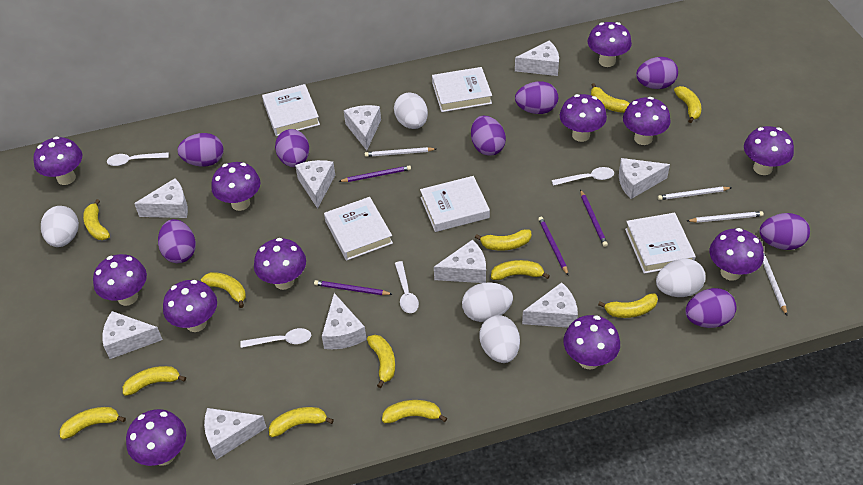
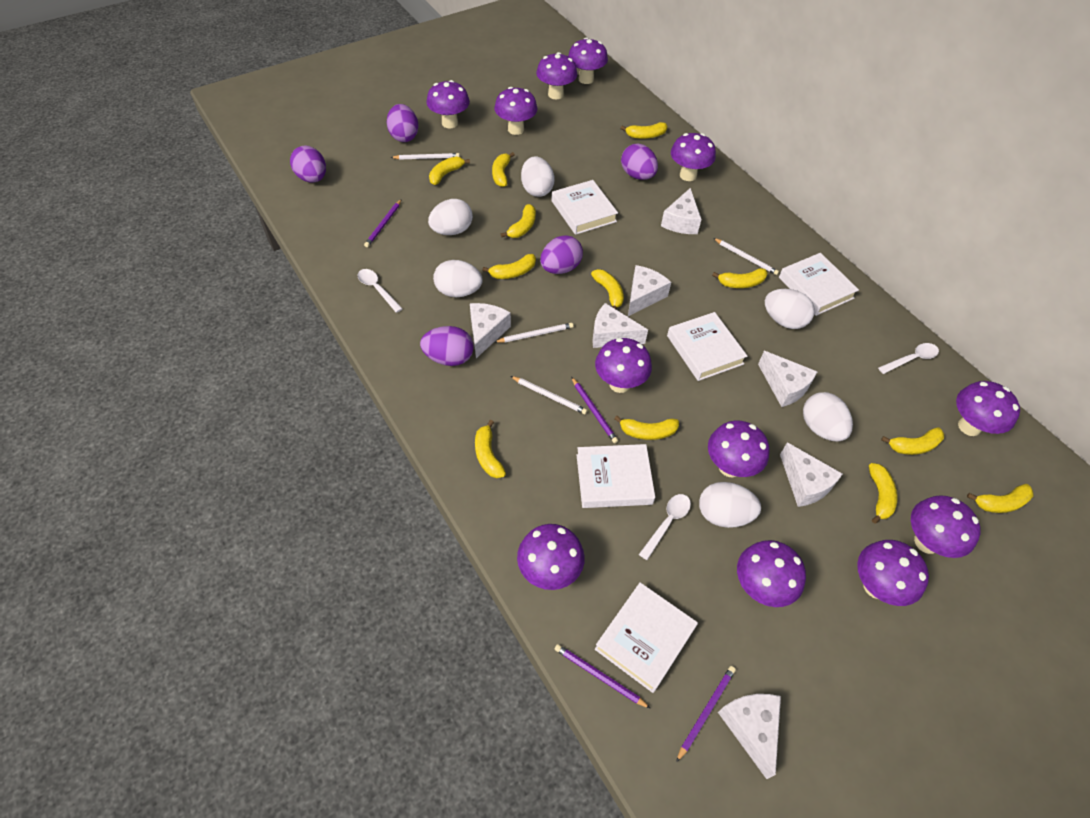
purple egg: [158,219,196,263] [178,133,224,167] [275,129,309,167] [471,116,506,156] [515,82,558,114] [636,57,678,89] [685,288,736,328] [759,213,810,250] = 8 -> [290,145,326,183] [387,104,419,142] [420,326,474,366] [540,235,583,274] [621,144,658,180] = 5
white cheese: [102,311,163,359] [134,178,188,218] [204,408,267,460] [295,160,335,209] [322,293,367,349] [344,105,381,150] [434,240,486,283] [515,41,559,76] [522,282,578,328] [619,158,670,199] = 10 -> [470,303,511,358] [592,303,648,348] [628,265,671,316] [661,188,702,234] [718,694,781,779] [758,351,818,407] [780,442,842,507] = 7
white egg: [41,206,79,247] [394,92,428,129] [462,282,513,322] [479,315,520,363] [656,258,706,297] = 5 -> [428,199,473,235] [433,260,483,297] [521,157,554,197] [699,482,761,528] [765,289,815,329] [803,392,853,442] = 6
white spoon: [107,152,169,166] [240,328,311,348] [395,261,419,313] [552,167,614,186] = 4 -> [358,269,403,313] [639,494,691,560] [878,343,939,374] = 3

